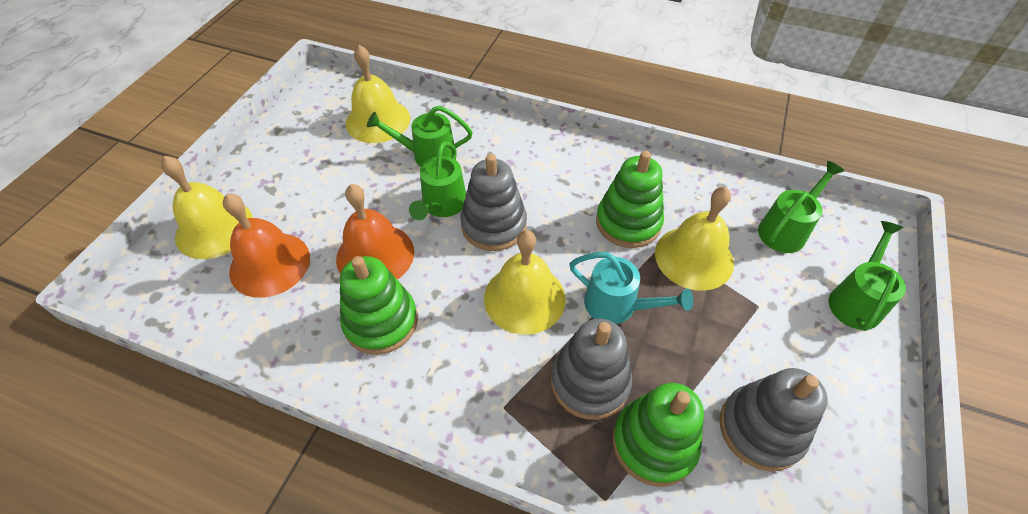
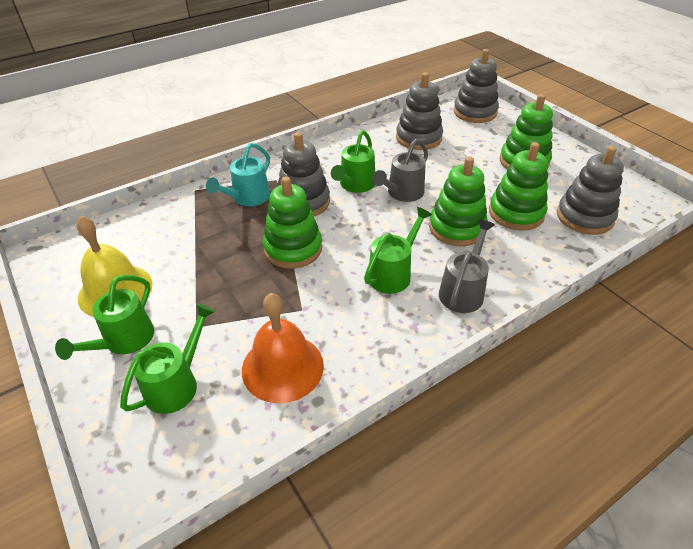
green stacking toy: [340,256,418,355] [596,151,664,248] [612,383,704,487] = 3 -> [263,176,322,269] [429,156,488,247] [489,142,548,231] [500,94,553,169] = 4
grey stacking toy: [460,154,527,251] [551,318,632,420] [720,368,828,471] = 3 -> [278,132,330,216] [396,72,443,150] [453,49,499,123] [557,146,624,235] = 4
grey watering can: none = 0 -> [372,139,428,202] [439,219,495,313] = 2
orange bell: [223,194,310,298] [336,184,414,280] = 2 -> [242,293,324,403] = 1
yellow bell: [161,156,253,259] [346,45,410,143] [484,230,566,335] [655,187,734,291] = 4 -> [77,216,153,317] = 1

